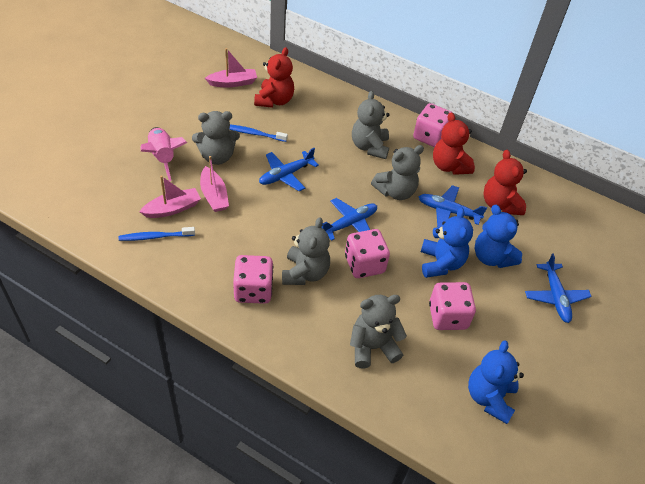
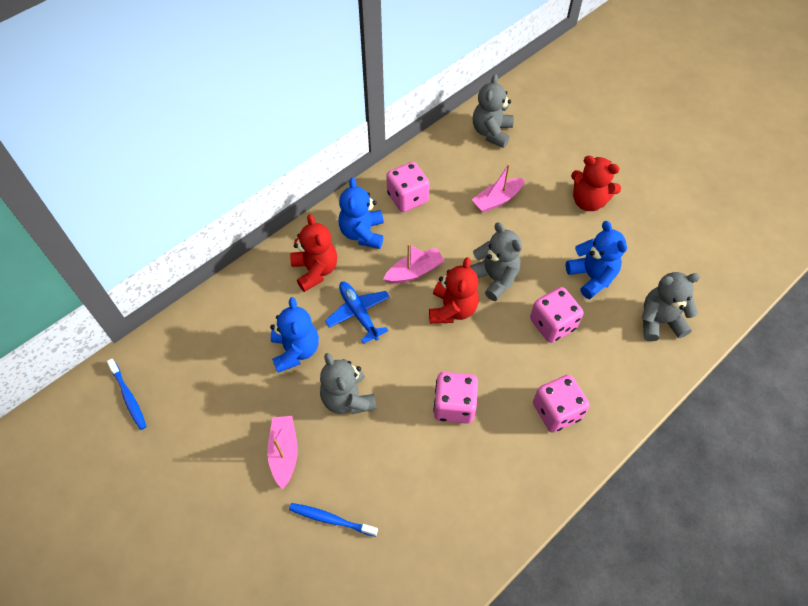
blue plane: [259,148,319,191] [321,198,377,241] [419,185,487,227] [525,254,592,323] = 4 -> [325,282,390,343] = 1
grey teddy bear: [192,111,240,165] [282,217,330,285] [350,295,407,369] [352,91,390,159] [371,145,424,200] = 5 -> [320,353,376,414] [470,222,522,301] [473,74,514,148] [641,272,700,341] = 4
pink rocket: [141,127,187,181] = 1 -> none = 0

